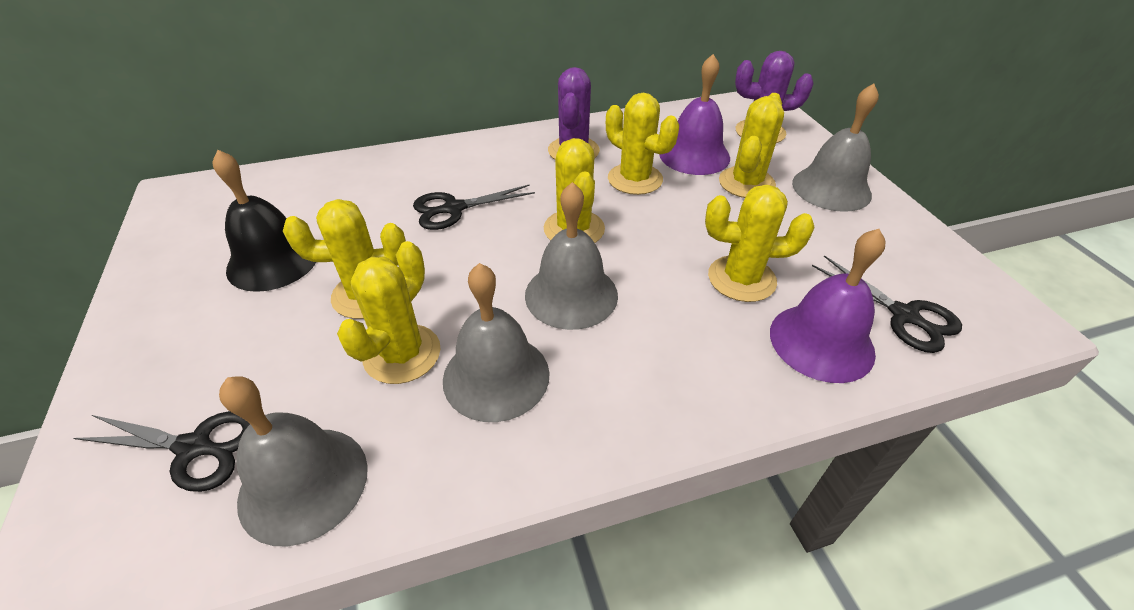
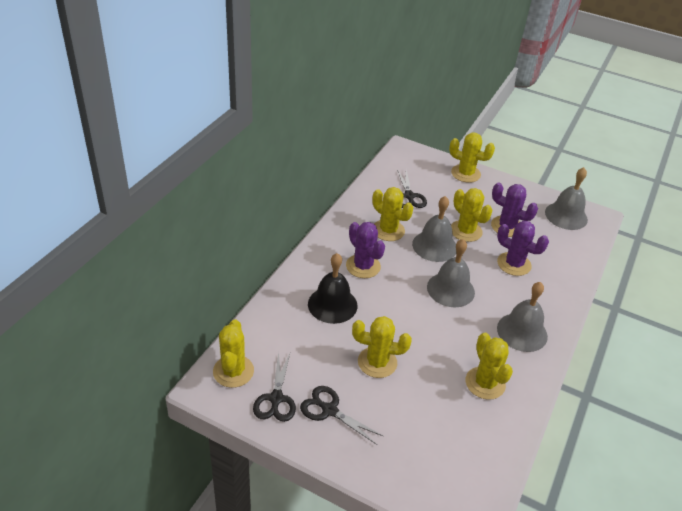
purple bell: [659,54,730,175] [770,229,885,383] = 2 -> none = 0
purple cactus: [548,67,600,160] [735,51,814,143] = 2 -> [346,222,385,278] [491,182,538,237] [497,221,549,276] = 3

